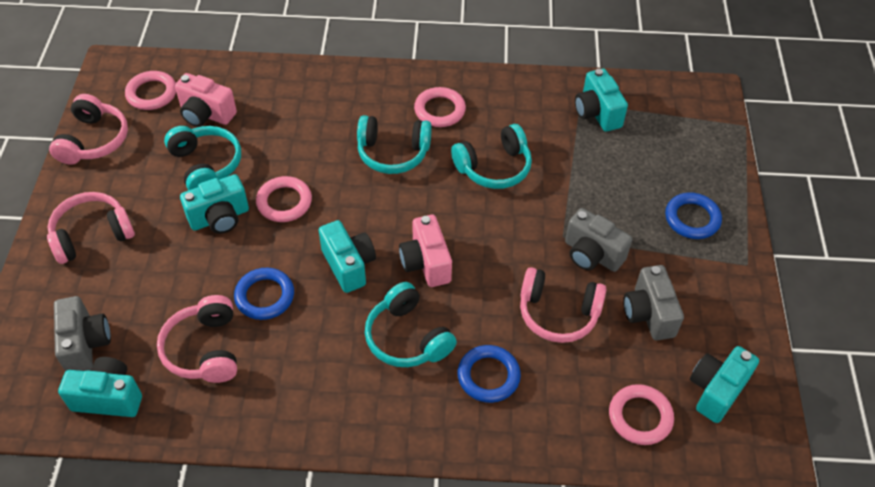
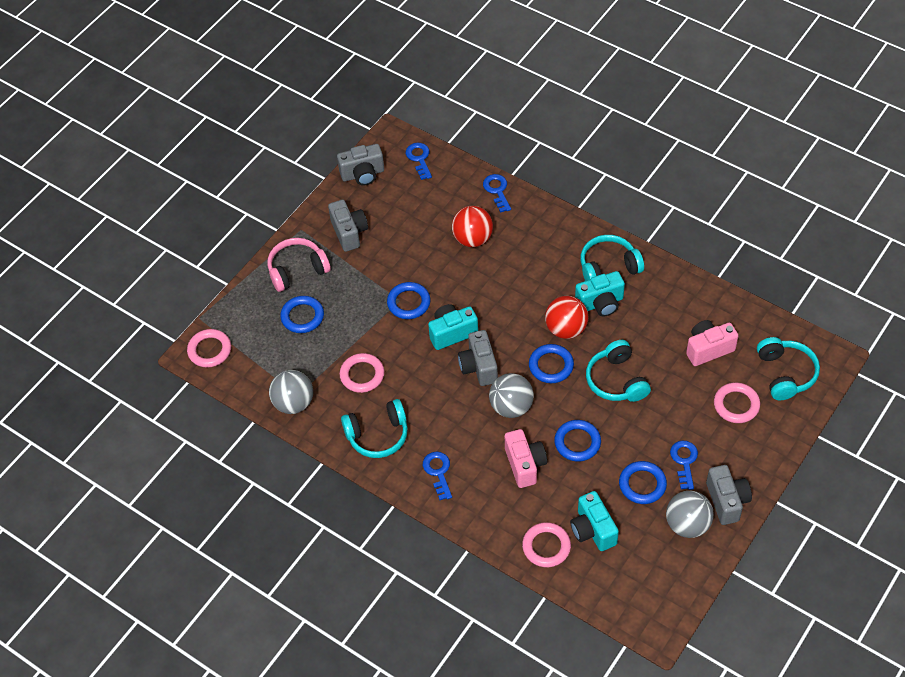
blue key: none = 0 -> [406,142,432,180] [423,452,452,500] [483,174,511,213] [670,441,698,490] = 4
blue ring: [234,268,294,320] [458,345,521,403] [665,192,722,239] = 3 -> [280,296,324,333] [387,282,430,319] [529,344,574,383] [554,420,601,461] [619,461,667,504] = 5
grey ball: none = 0 -> [269,370,313,414] [489,373,534,418] [666,491,714,538] = 3
grey camera: [54,296,111,372] [565,208,632,272] [623,265,684,340] = 3 -> [328,200,368,252] [337,144,384,185] [458,330,498,386] [706,465,752,525] = 4
pink headphones: [47,192,135,264] [49,94,128,165] [157,295,237,383] [520,267,607,343] = 4 -> [268,238,331,292] = 1
red ball: none = 0 -> [452,206,493,247] [545,296,588,339] = 2
turquoise camera: [58,357,142,417] [180,174,249,234] [319,220,376,293] [575,68,628,132] [690,346,759,423] = 5 -> [428,304,478,350] [570,491,619,551] [575,271,625,317] = 3

